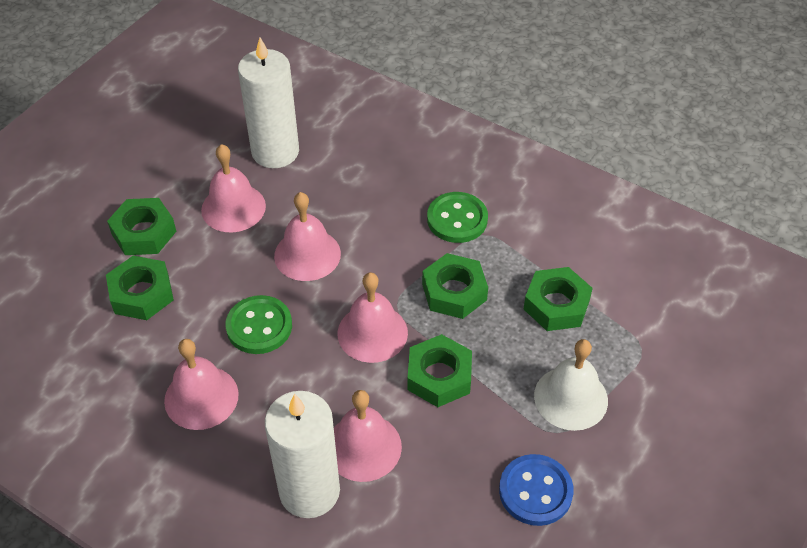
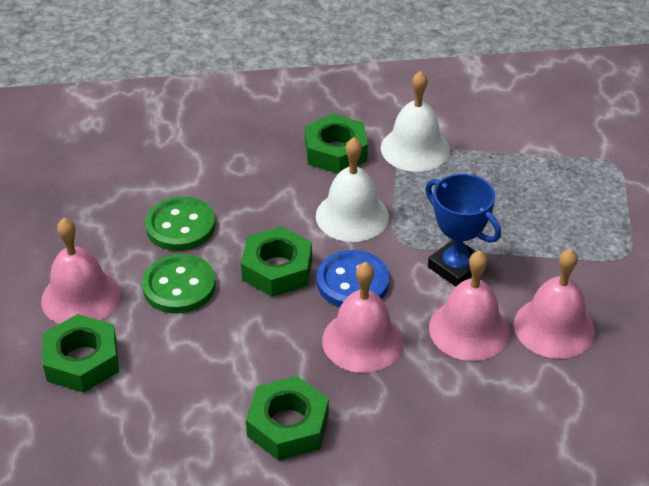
blue trophy: none = 0 -> [425,174,501,287] = 1
green nut: [106,256,174,320] [107,198,176,255] [407,334,472,407] [422,253,488,319] [524,267,593,331] = 5 -> [42,314,119,393] [241,226,312,297] [246,376,329,460] [305,114,368,174] = 4
pink bell: [164,339,239,430] [201,144,266,232] [274,192,341,281] [334,390,402,482] [338,272,408,363] = 5 -> [41,218,121,324] [322,262,403,373] [429,251,510,361] [514,248,595,359] = 4
white bell: [534,339,608,431] = 1 -> [316,138,389,242] [381,71,450,172] = 2
white candle: [238,37,299,168] [265,391,340,518] = 2 -> none = 0

